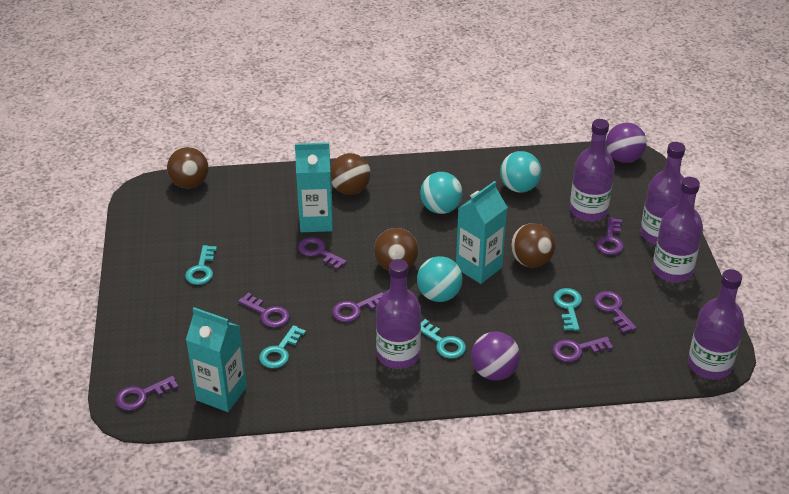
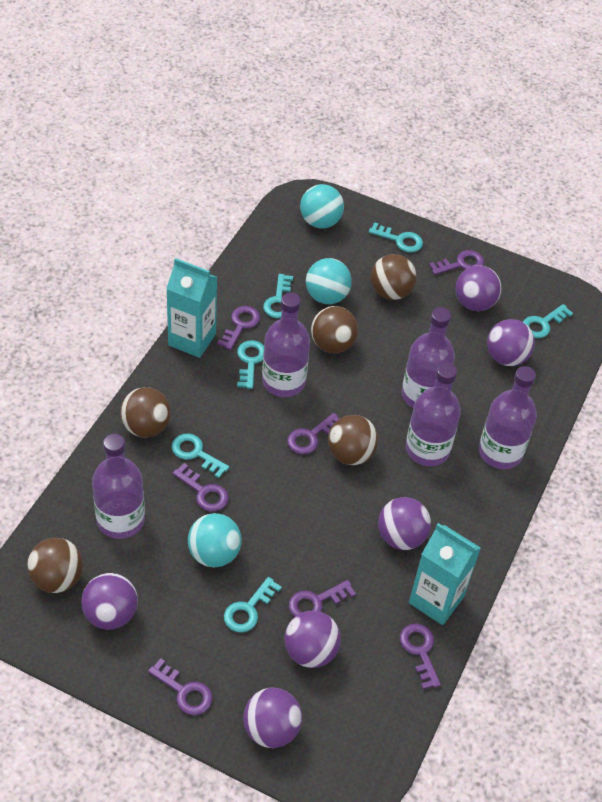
brown ball: [167,147,209,188] [330,153,371,195] [374,228,419,271] [511,223,555,268] = 4 -> [27,538,83,593] [120,387,171,438] [311,306,358,354] [328,415,378,465] [371,254,416,300] = 5
purple ball: [471,332,520,381] [606,123,647,163] = 2 -> [81,573,138,630] [243,688,302,748] [284,611,341,668] [378,497,431,550] [455,265,501,311] [487,319,535,366] = 6
turquoise carton: [186,307,247,412] [295,143,333,232] [456,181,508,284] = 3 -> [166,258,217,358] [409,523,481,625] = 2
turquoise key: [185,245,217,285] [259,325,306,368] [421,319,466,359] [553,288,582,331] = 4 -> [172,433,230,478] [224,577,282,633] [237,340,264,389] [263,274,293,318] [369,222,423,252] [523,304,573,338] = 6

